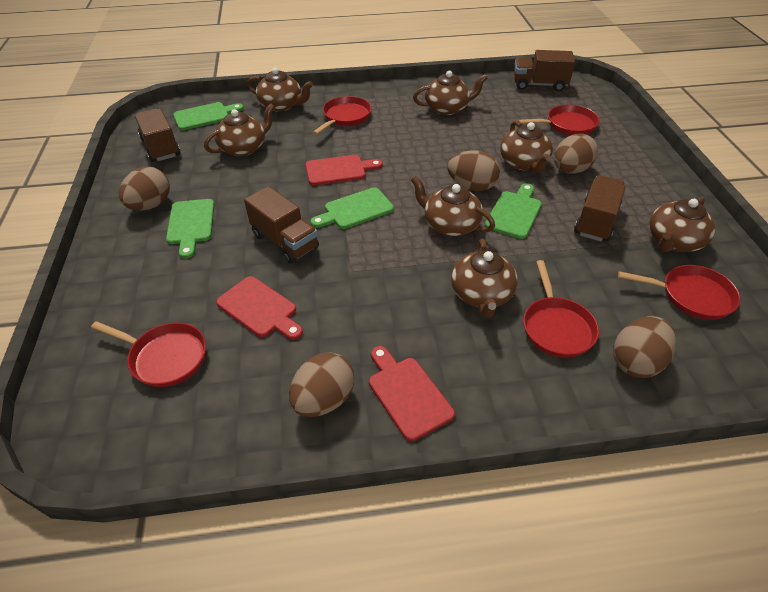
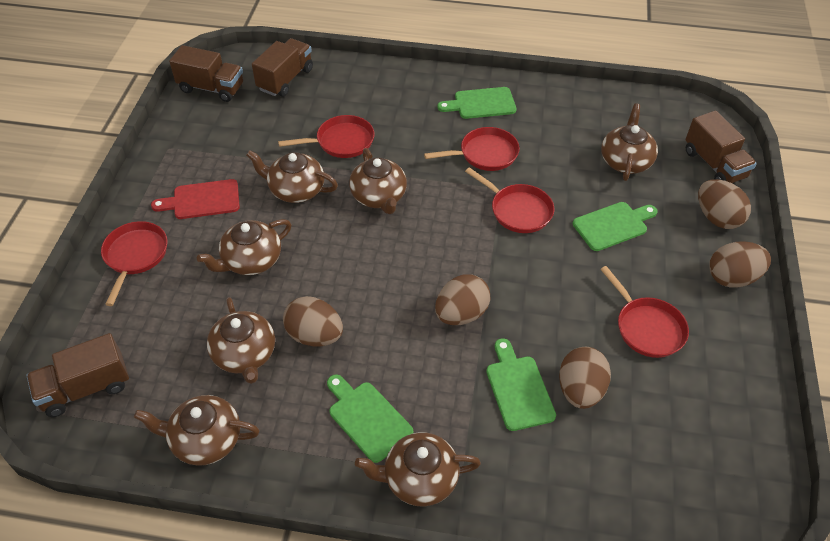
red cutting board: [216,276,303,340] [305,155,383,186] [369,346,455,441] = 3 -> [151,179,240,219] = 1

